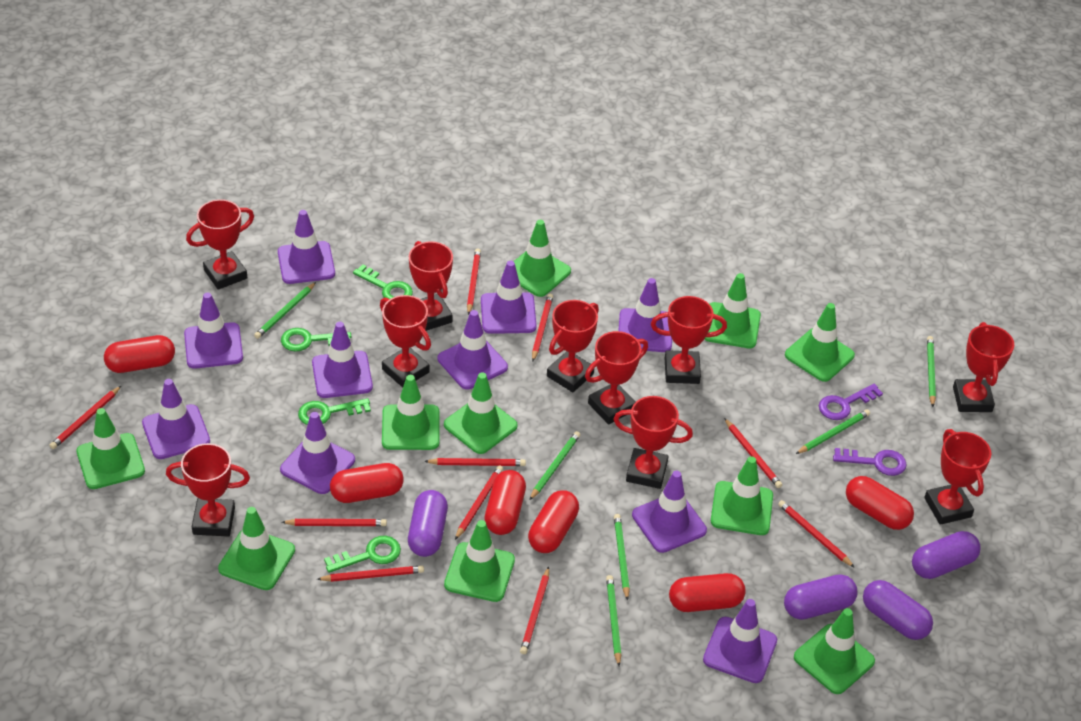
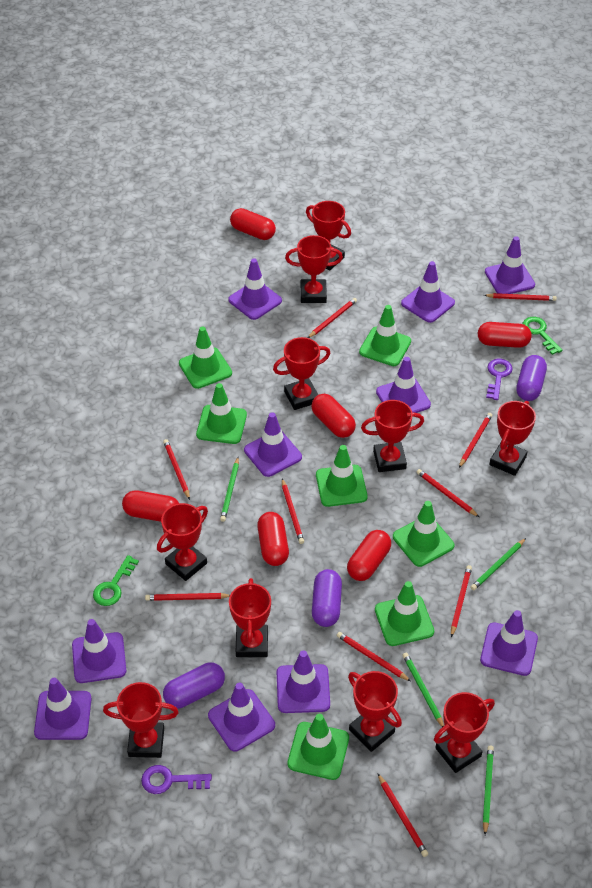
green key: [281,328,351,351] [298,398,371,425] [324,536,401,573] [353,264,413,299] = 4 -> [93,555,139,606] [523,317,562,355] = 2
green pencil: [254,282,316,339] [530,431,580,500] [606,575,621,666] [614,514,630,601] [796,409,870,454] [927,336,936,407] = 6 -> [220,457,239,522] [403,653,444,727] [471,538,526,590] [483,746,494,835] = 4
green traffic cone: [77,408,145,489] [218,507,295,590] [382,375,439,450] [444,372,518,454] [444,520,515,602] [504,220,571,297] [704,273,761,348] [711,456,773,535] [785,303,855,382] [794,608,875,694] = 10 -> [179,326,232,389] [196,383,247,444] [287,714,349,780] [316,445,368,507] [359,305,411,366] [375,581,434,646] [393,501,455,567] = 7
purple capsule: [408,490,448,557] [784,574,857,620] [863,580,933,640] [912,531,981,579] = 4 -> [163,662,225,709] [312,569,342,627] [516,355,547,401] = 3

